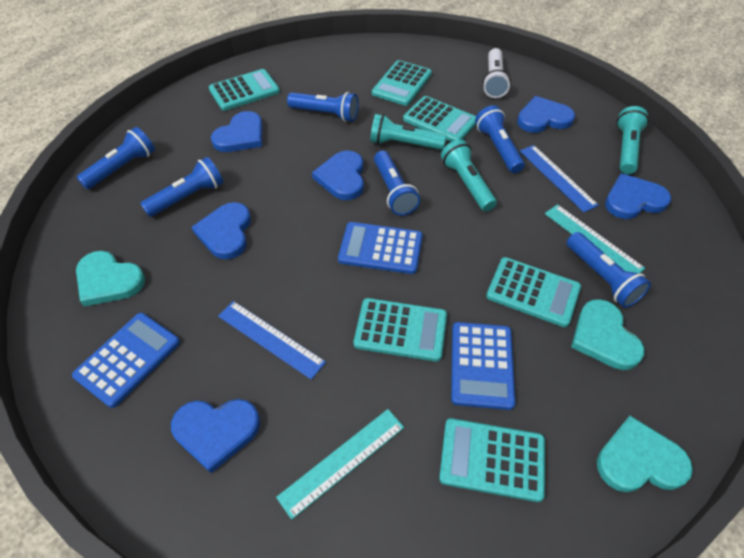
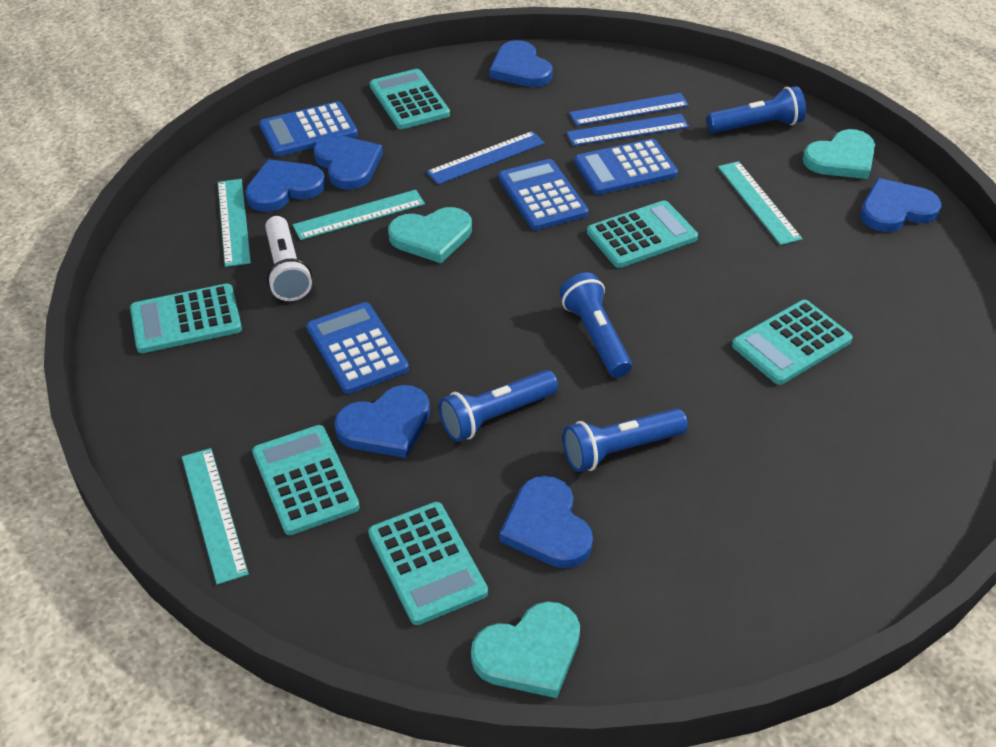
blue calculator: [72,313,180,408] [338,222,423,274] [451,322,515,410] = 3 -> [259,101,358,156] [307,302,409,394] [498,159,589,230] [574,139,678,195] = 4
blue flashlight: [77,127,155,189] [140,157,223,217] [287,92,359,122] [374,151,420,216] [475,105,525,173] [567,232,651,308] = 6 -> [439,370,558,442] [560,273,632,378] [563,409,688,472] [707,86,806,133] = 4
blue ruler: [218,301,326,380] [520,145,599,212] = 2 -> [427,131,545,185] [566,114,689,146] [569,93,689,126] = 3
turquoise flashlight: [370,114,446,150] [441,139,497,211] [616,106,649,174] = 3 -> none = 0
turquoise ruler: [276,409,404,519] [545,204,645,273] = 2 -> [182,448,249,585] [218,179,251,267] [293,190,425,240] [718,161,803,245] = 4

